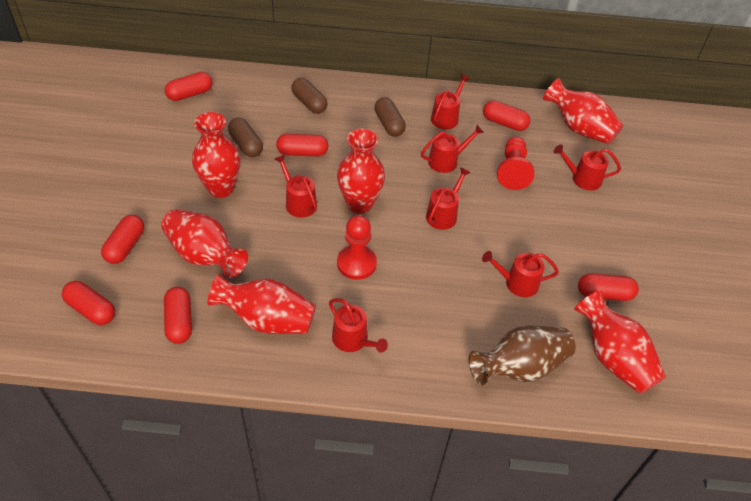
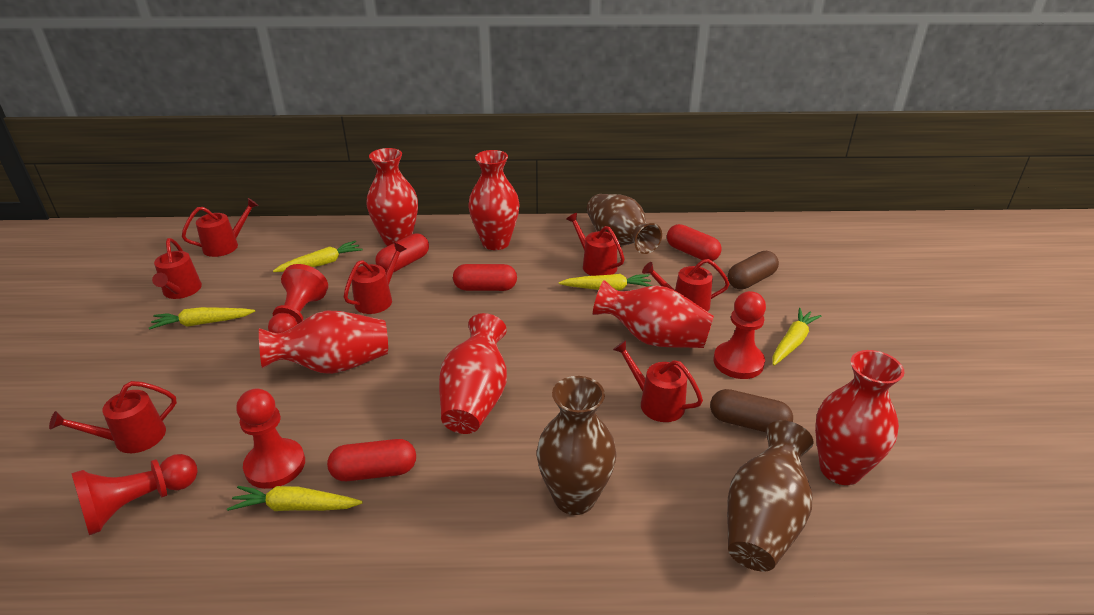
brown capsule: [228,118,263,157] [291,78,328,114] [375,97,406,137] = 3 -> [710,389,793,432] [728,251,779,290] = 2
brown vase: [469,325,576,386] = 1 -> [537,376,616,515] [587,194,662,254] [727,421,814,572] = 3
red capsule: [62,281,115,325] [101,215,144,264] [164,287,192,344] [165,72,212,101] [276,134,328,156] [483,100,530,131] [578,273,639,301] = 7 -> [327,439,416,481] [375,233,429,272] [453,264,517,291] [667,224,722,261] = 4
red pawn: [337,215,377,280] [497,137,534,190] = 2 -> [71,454,198,535] [236,389,305,489] [268,264,328,333] [714,291,766,379] = 4
yellow carrot: none = 0 -> [149,307,255,330] [227,486,363,511] [273,241,363,272] [559,274,652,290] [772,308,821,366] = 5

